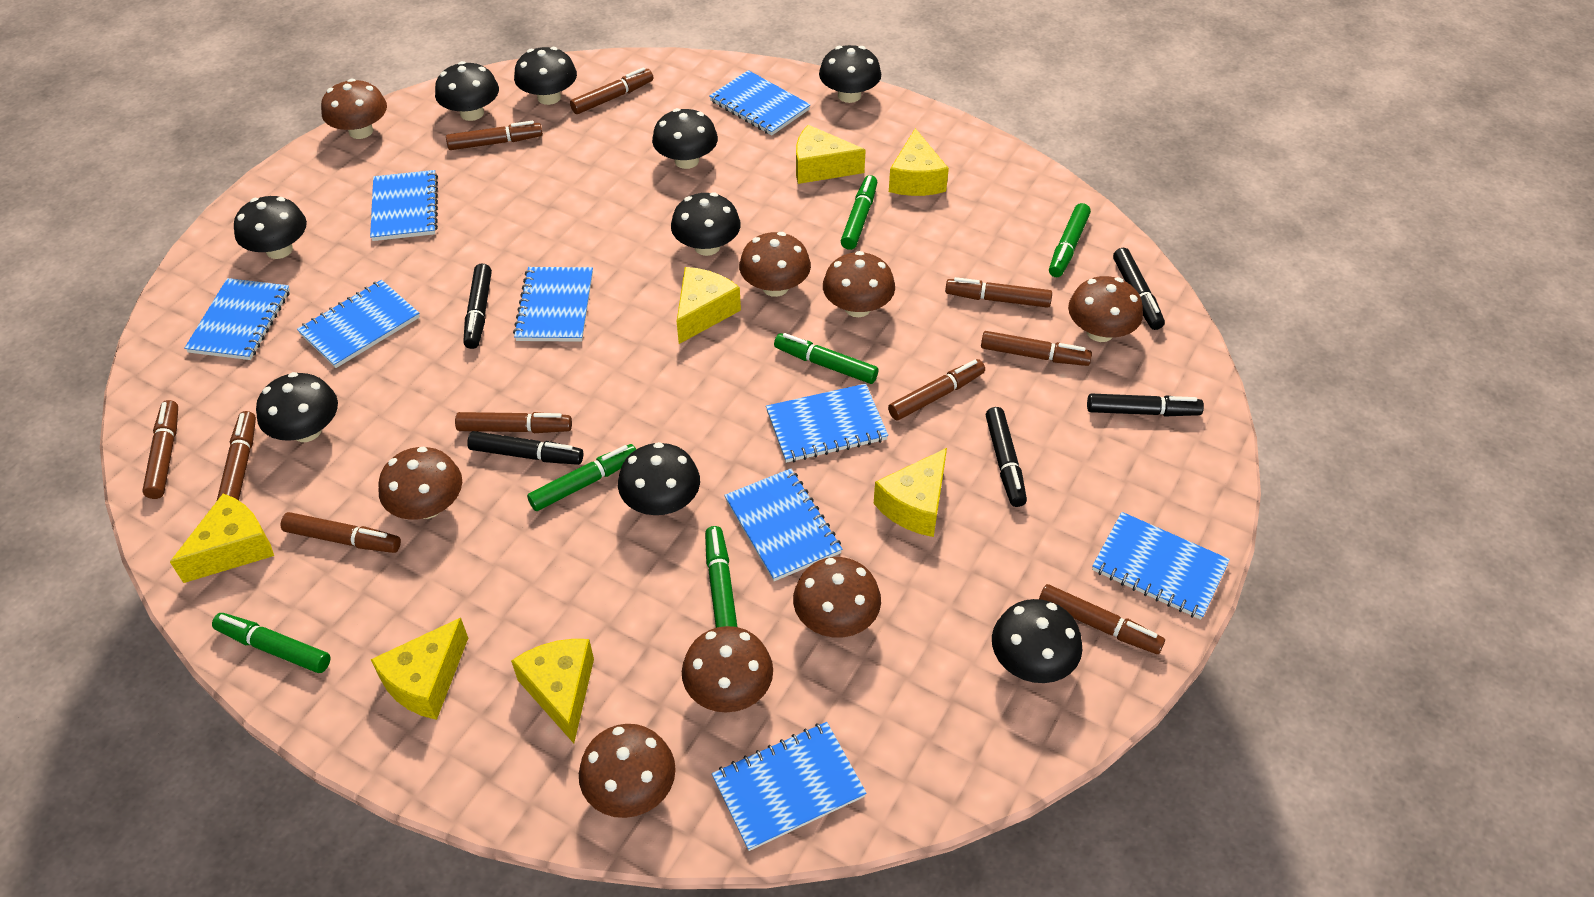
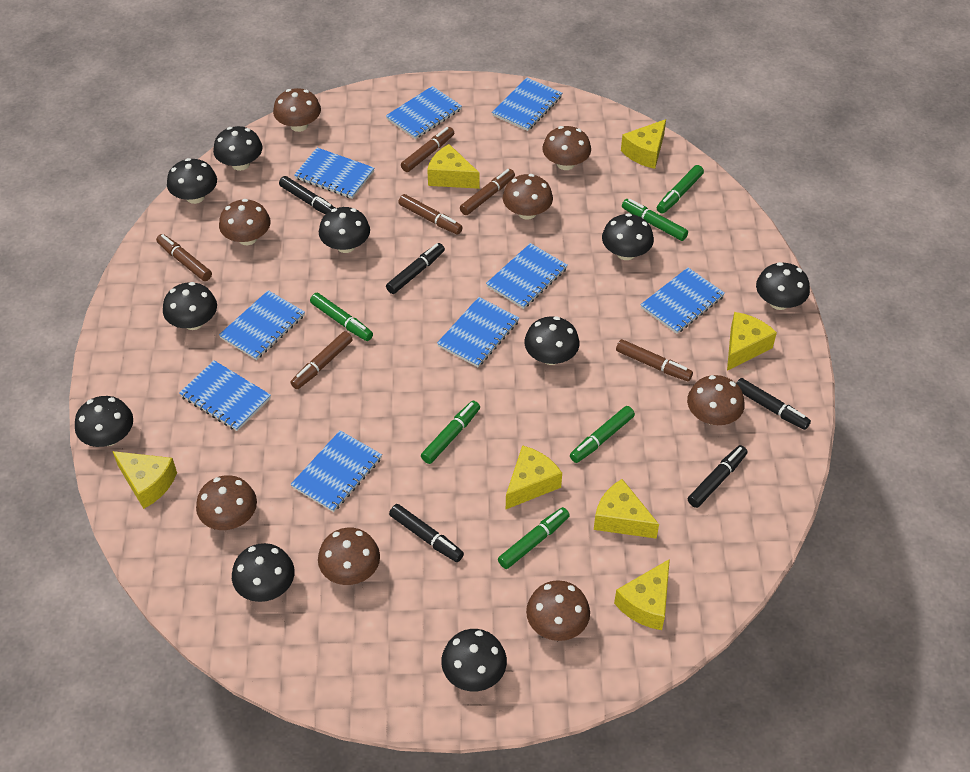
black mushroom: [234,196,307,259] [256,372,338,442] [435,61,499,121] [514,47,577,105] [618,442,700,515] [652,108,718,169] [671,192,741,256] [819,45,881,103] [992,599,1082,683] = 9 -> [75,396,133,447] [163,282,217,330] [167,158,217,204] [213,126,262,171] [232,543,294,602] [319,207,370,253] [441,629,507,691] [525,316,580,365] [602,213,654,260] [756,262,810,310] = 10
brown marker: [142,400,178,499] [216,411,256,502] [281,512,401,553] [446,121,543,150] [455,412,572,433] [570,67,653,114] [888,359,985,421] [945,277,1052,308] [981,331,1092,366] [1039,584,1165,654] = 10 -> [156,234,212,281] [291,331,353,389] [398,194,463,235] [401,127,454,172] [460,169,515,215] [616,339,693,382] = 6

